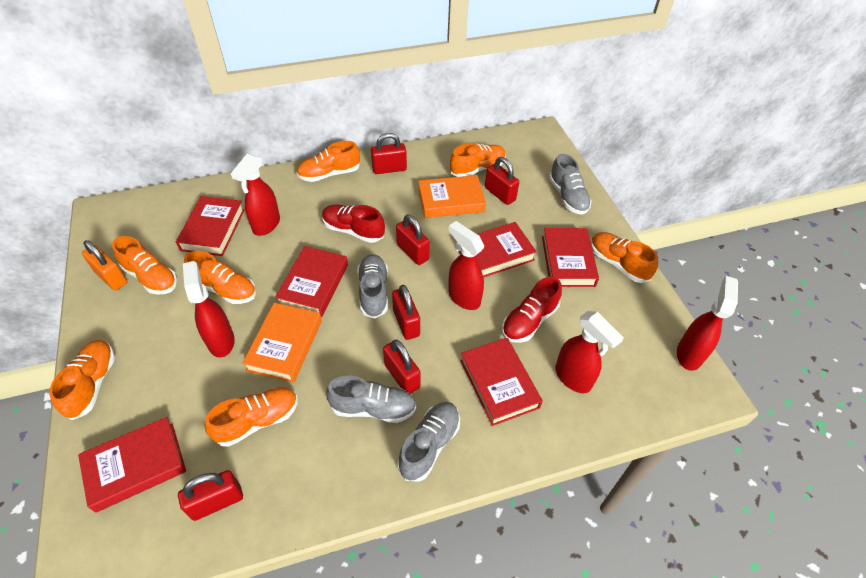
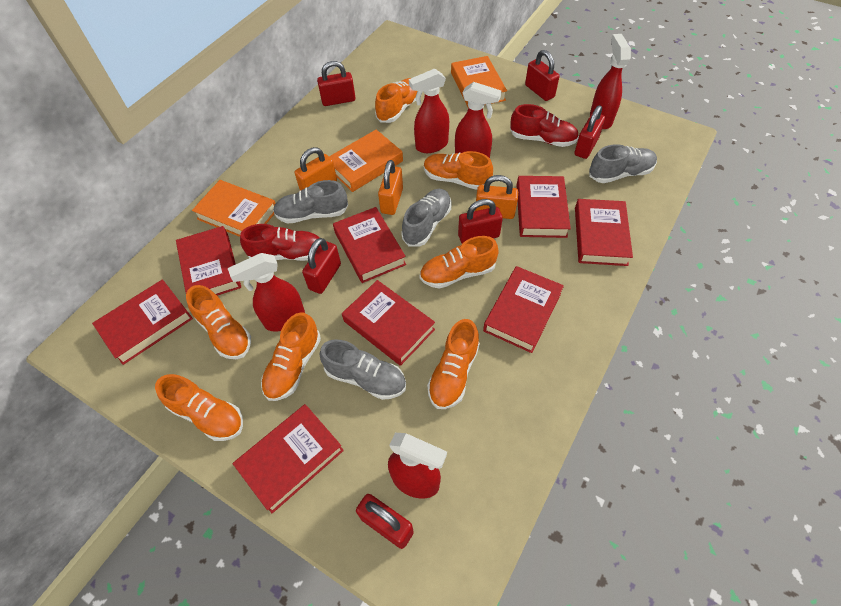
orange book: [242,303,322,383] [418,175,486,218] = 2 -> [192,180,275,237] [329,130,403,192] [451,56,507,108] = 3
orange padlock: [82,240,127,291] = 1 -> [295,147,337,191] [378,160,403,215] [475,175,518,219] = 3
red book: [78,417,186,513] [176,196,245,256] [275,246,348,317] [458,222,537,278] [460,338,543,426] [542,228,599,287] = 6 -> [92,279,193,365] [176,226,241,296] [233,404,344,513] [333,207,406,283] [342,280,435,366] [483,266,564,353] [517,176,571,238] [575,199,633,266] = 8

